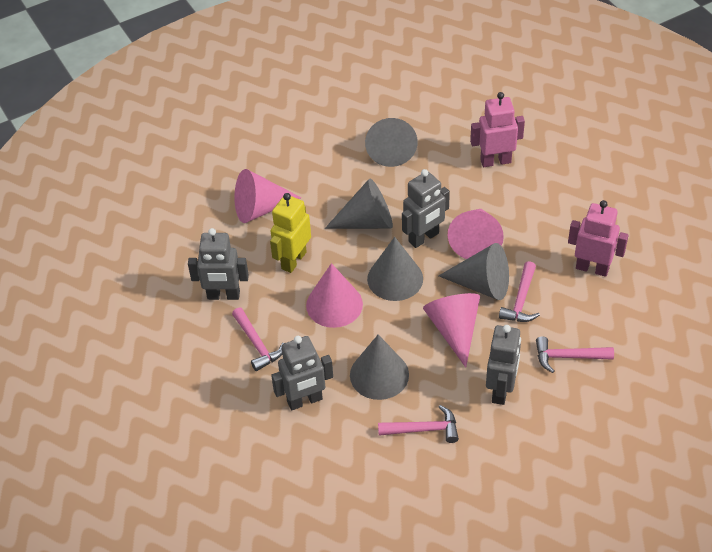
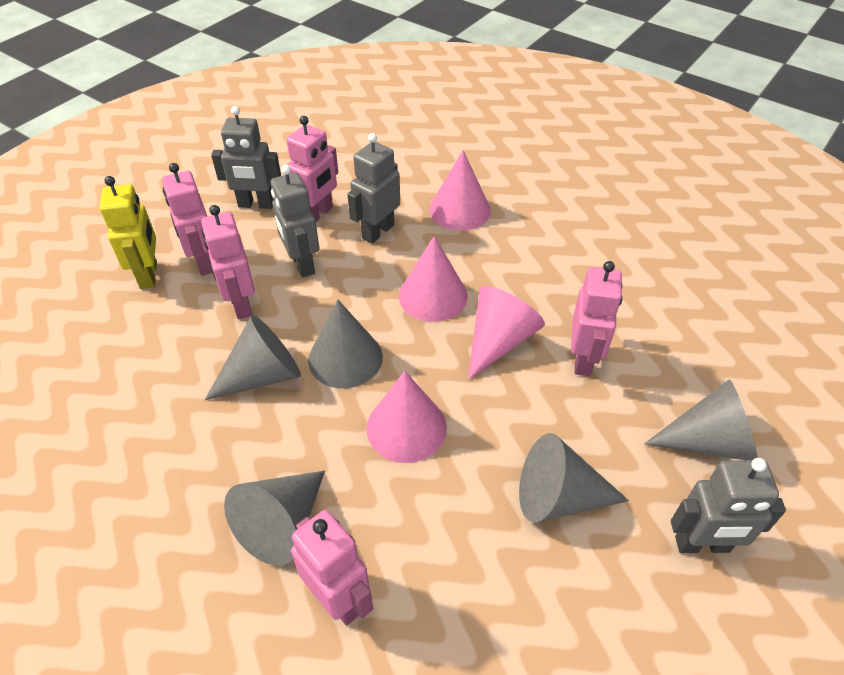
pink hammer: [232,308,284,371] [378,405,459,443] [499,261,540,322] [536,337,614,373] = 4 -> none = 0
pink robot: [470,92,525,167] [568,200,629,277] = 2 -> [162,163,213,276] [201,205,255,319] [287,116,338,222] [291,510,373,626] [571,261,622,376] = 5

